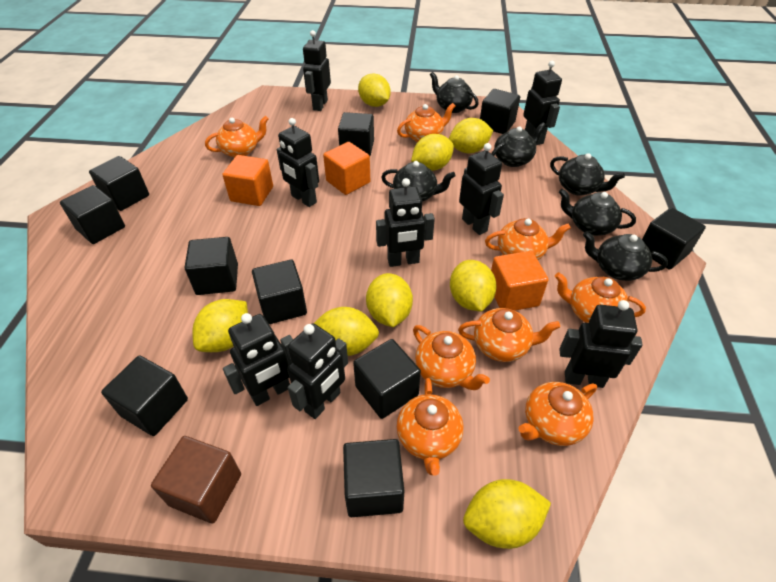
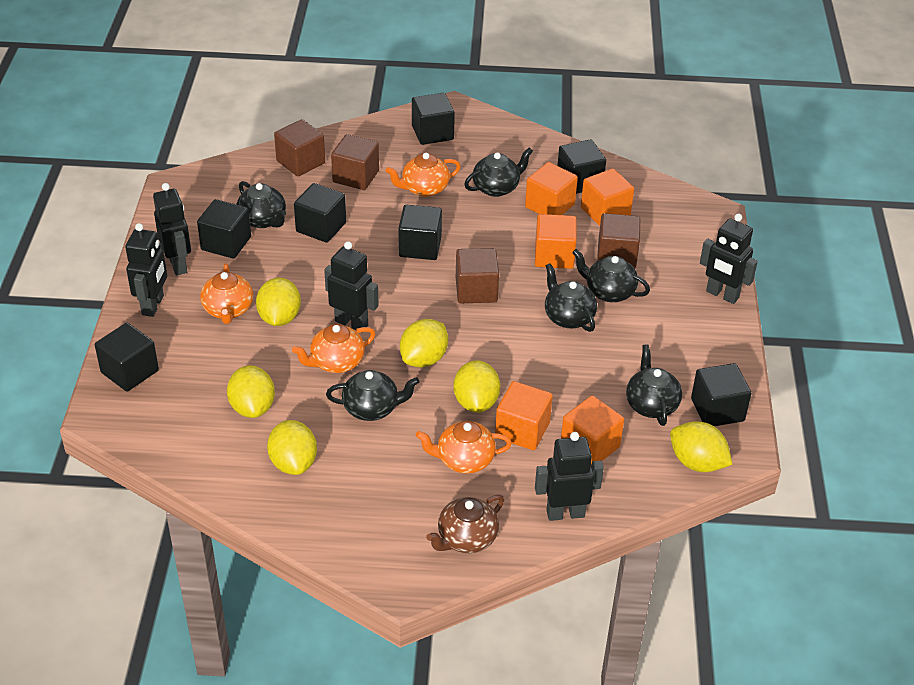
black cube: [60,185,125,244] [89,156,149,211] [101,355,188,436] [185,237,238,295] [252,260,307,324] [338,112,374,156] [343,439,404,517] [353,339,421,419] [480,89,520,134] [642,208,706,270] = 10 -> [95,323,159,392] [197,199,251,259] [294,183,346,243] [398,205,442,260] [412,93,455,145] [557,139,606,194] [691,363,752,426] = 7
black robot: [223,313,293,406] [277,118,319,207] [287,323,348,419] [303,30,331,111] [376,178,435,267] [459,143,504,235] [523,61,562,145] [559,300,643,388] = 8 -> [125,223,167,317] [153,183,191,275] [324,241,379,333] [535,432,604,521] [700,214,758,304] = 5
brown cube: [151,436,241,523] = 1 -> [274,119,325,176] [331,134,379,190] [456,248,499,303] [597,213,640,268] = 4
brown teapot: none = 0 -> [426,495,504,553] = 1
orange cube: [222,155,273,206] [323,142,370,195] [491,251,549,311] = 3 -> [495,381,553,450] [525,162,578,215] [535,214,577,269] [561,395,624,465] [581,169,634,226] = 5
orange teapot: [205,116,269,158] [397,103,455,142] [397,378,463,476] [413,325,490,390] [458,308,560,362] [485,218,571,260] [518,382,597,446] [555,272,646,323] = 8 -> [200,263,253,324] [292,324,375,373] [386,153,461,197] [416,421,512,474] = 4
yellow lemon: [192,299,248,352] [314,307,379,356] [358,73,391,107] [366,273,413,327] [411,134,454,171] [449,118,493,153] [450,260,497,312] [463,479,551,549] = 8 -> [227,365,275,418] [256,277,301,326] [267,420,317,475] [400,319,448,367] [453,360,500,413] [670,421,733,472] = 6

